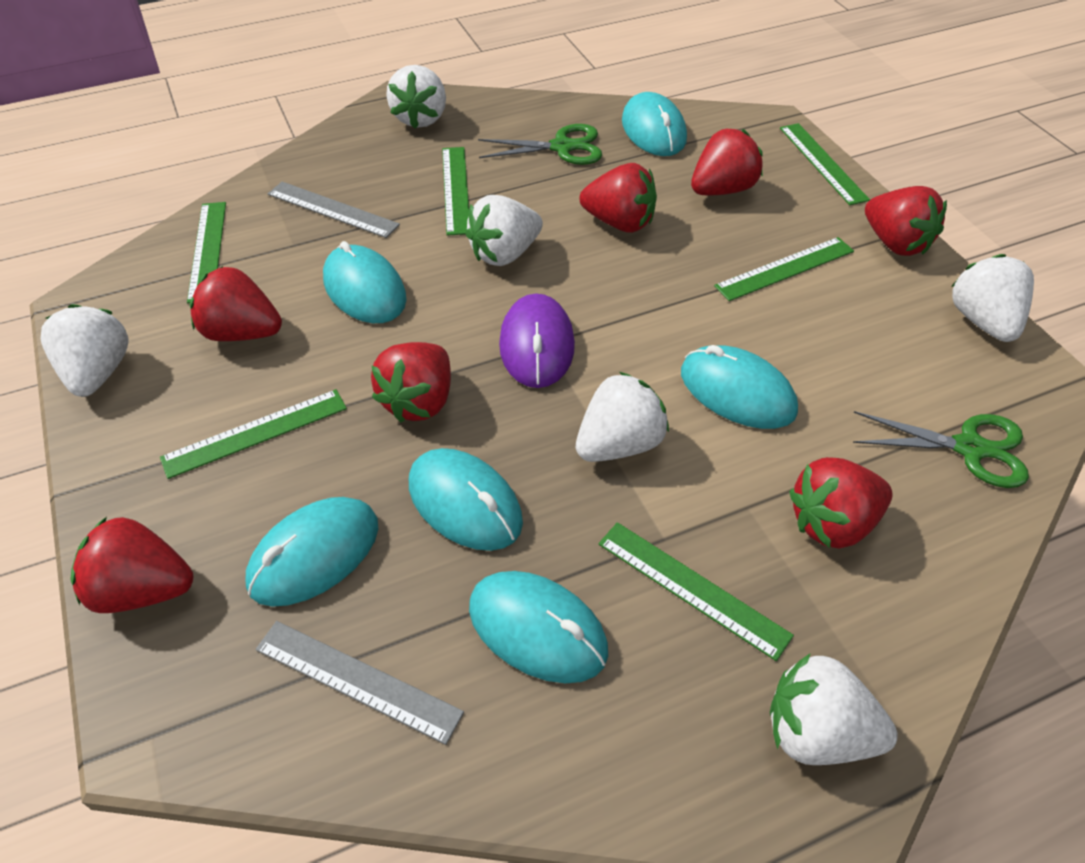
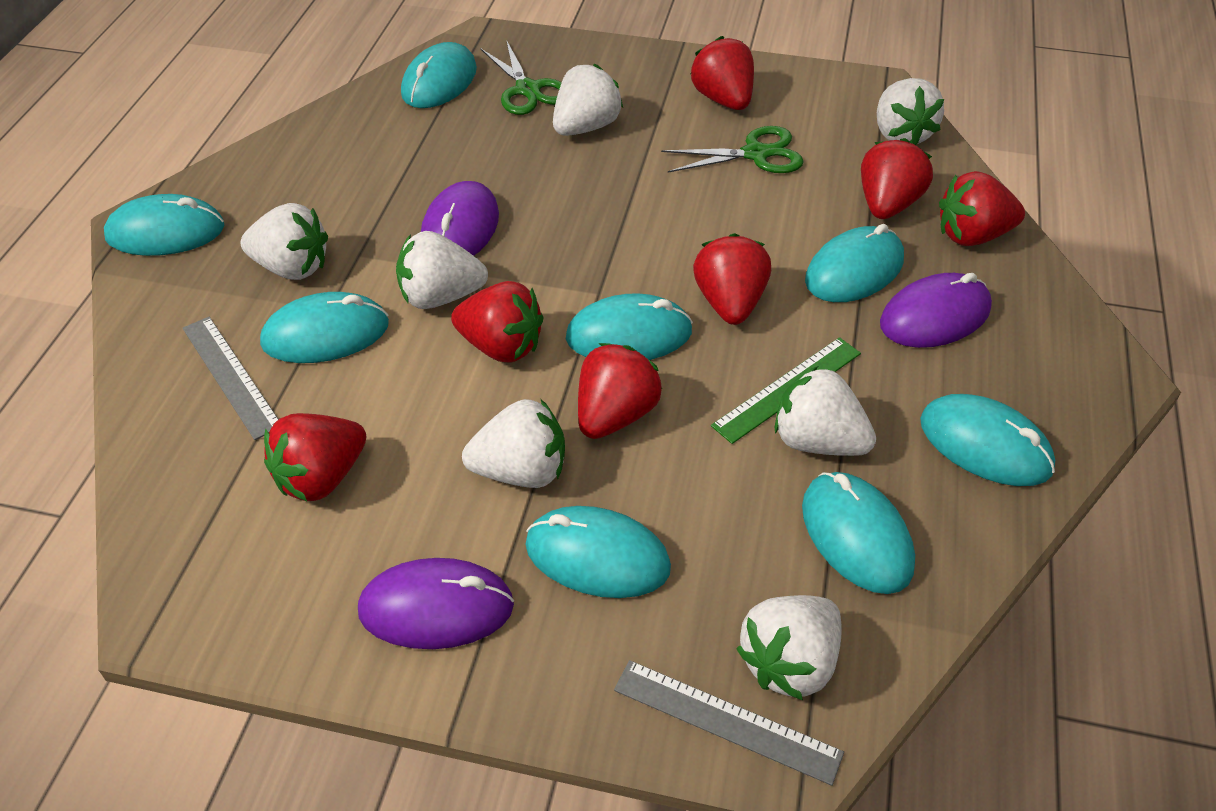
green ruler: [160,389,347,479] [187,202,226,303] [442,147,469,236] [599,522,794,661] [714,237,854,301] [780,123,870,205] = 6 -> [711,337,861,444] = 1
purple mouse: [499,293,575,388] = 1 -> [358,558,514,649] [421,181,499,256] [880,273,992,348] = 3
turquoise mouse: [245,497,378,607] [323,241,407,323] [409,448,523,551] [469,571,608,683] [622,92,687,156] [681,345,798,429] = 6 -> [104,194,224,256] [260,292,389,363] [401,42,477,108] [525,506,671,598] [566,293,693,360] [802,472,915,594] [805,224,904,302] [920,394,1055,486] = 8
white strawberry: [41,304,129,397] [386,65,446,128] [465,195,543,266] [576,372,669,462] [770,653,898,765] [951,254,1034,342] = 6 -> [241,203,328,280] [396,231,488,309] [462,399,565,488] [553,64,623,136] [736,595,842,700] [775,366,876,456] [877,78,944,145] = 7

